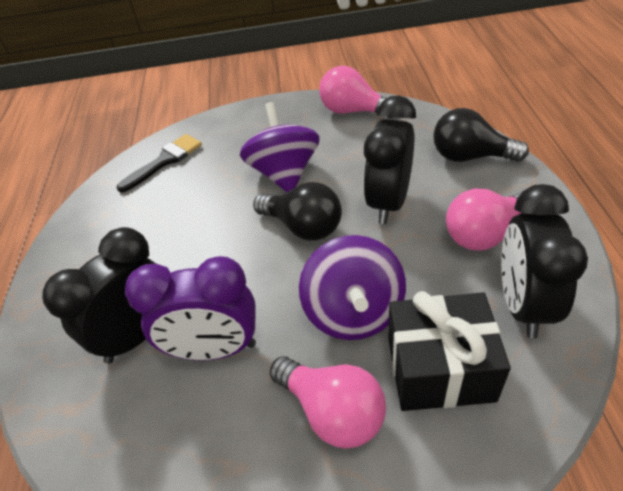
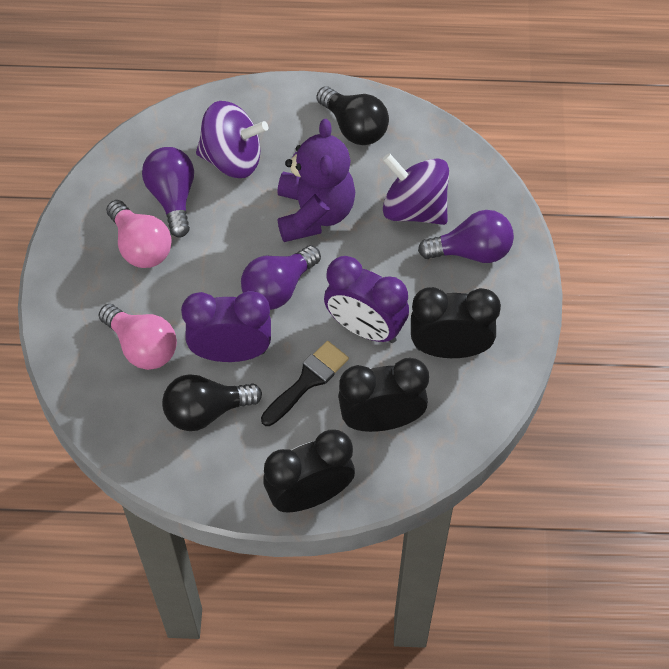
black gift: [388,291,511,411] = 1 -> none = 0
pink light bulb: [270,356,386,448] [319,66,393,118] [446,189,522,251] = 3 -> [98,304,177,370] [106,200,172,268] = 2
purple clock: [125,256,256,361] = 1 -> [181,291,271,362] [324,256,409,343] = 2
purple light bulb: none = 0 -> [142,147,194,238] [241,245,321,310] [418,210,514,263] = 3
purple teddy bear: none = 0 -> [277,119,355,242] = 1

